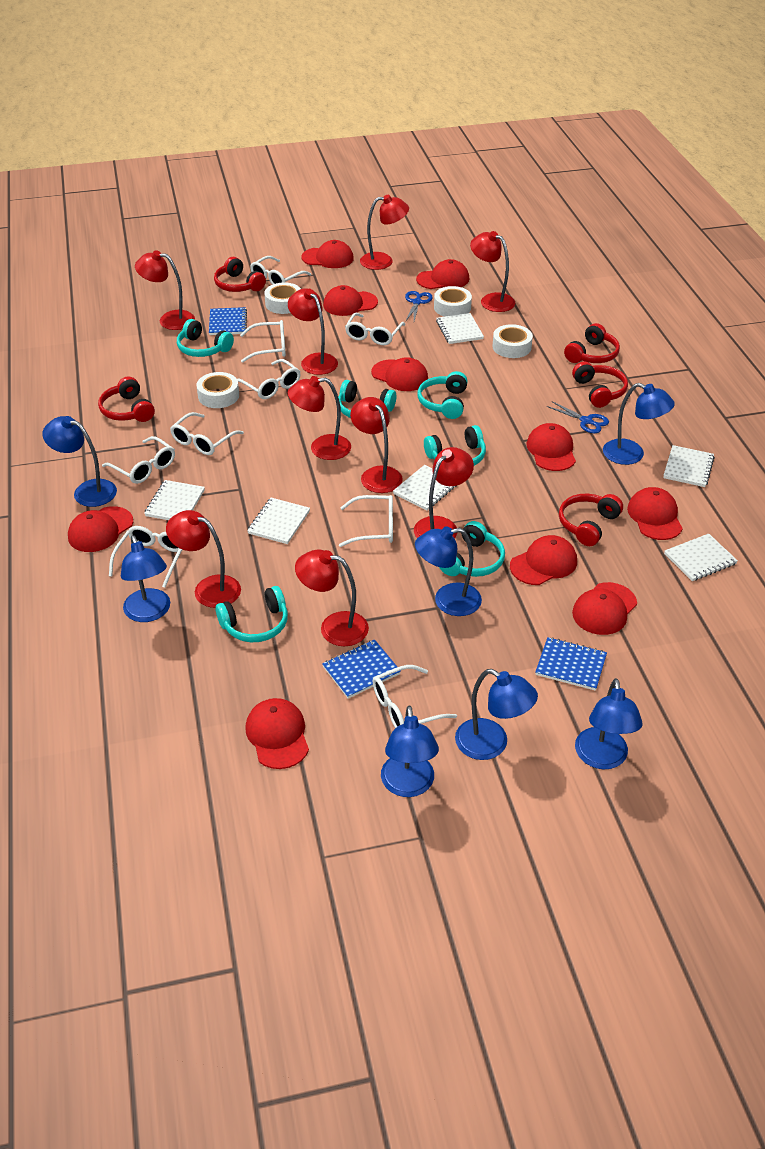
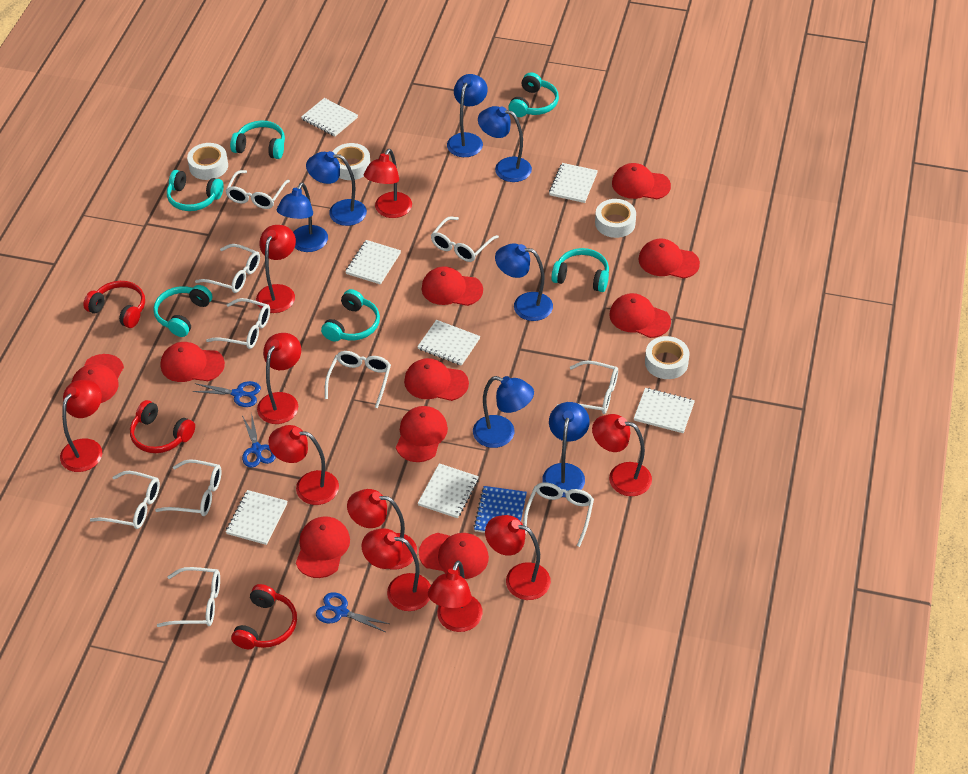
blue notebook: [209,307,247,335] [322,640,401,699] [535,637,607,691] = 3 -> [474,486,527,533] = 1
blue scissors: [405,291,433,321] [546,401,609,433] = 2 -> [192,381,261,407] [242,412,276,468] [316,592,389,632] = 3
red headphones: [98,377,155,422] [214,257,266,292] [559,494,623,546] [564,323,620,363] [572,361,628,408] = 5 -> [83,281,145,328] [130,400,195,453] [231,584,297,649] = 3
red lamp: [135,250,195,330] [166,510,241,608] [288,288,338,375] [288,376,351,460] [295,549,369,646] [350,397,403,493] [360,195,409,270] [414,447,474,538] [470,231,515,312] = 9 -> [60,380,102,472] [256,225,296,313] [257,333,301,424] [268,425,339,505] [347,489,417,570] [362,528,431,611] [364,149,412,218] [428,560,483,632] [485,515,551,600] [592,414,652,496] = 10
white glasses: [102,436,175,484] [109,526,182,588] [170,412,244,455] [237,359,301,399] [240,320,286,363] [250,256,311,285] [339,495,393,547] [345,313,405,345] [373,665,457,728] = 9 -> [90,471,160,529] [155,459,222,516] [157,567,220,627] [195,244,260,293] [206,298,270,349] [225,170,290,209] [325,351,391,408] [431,217,499,262] [523,482,594,547] [556,361,618,414] = 10
white notebook: [144,480,205,520] [247,498,310,544] [393,465,456,511] [436,313,484,344] [663,445,715,487] [664,533,738,581] = 6 -> [226,490,287,545] [301,98,358,136] [345,240,401,285] [417,320,480,366] [418,463,479,518] [549,163,598,203] [634,388,695,433] = 7

